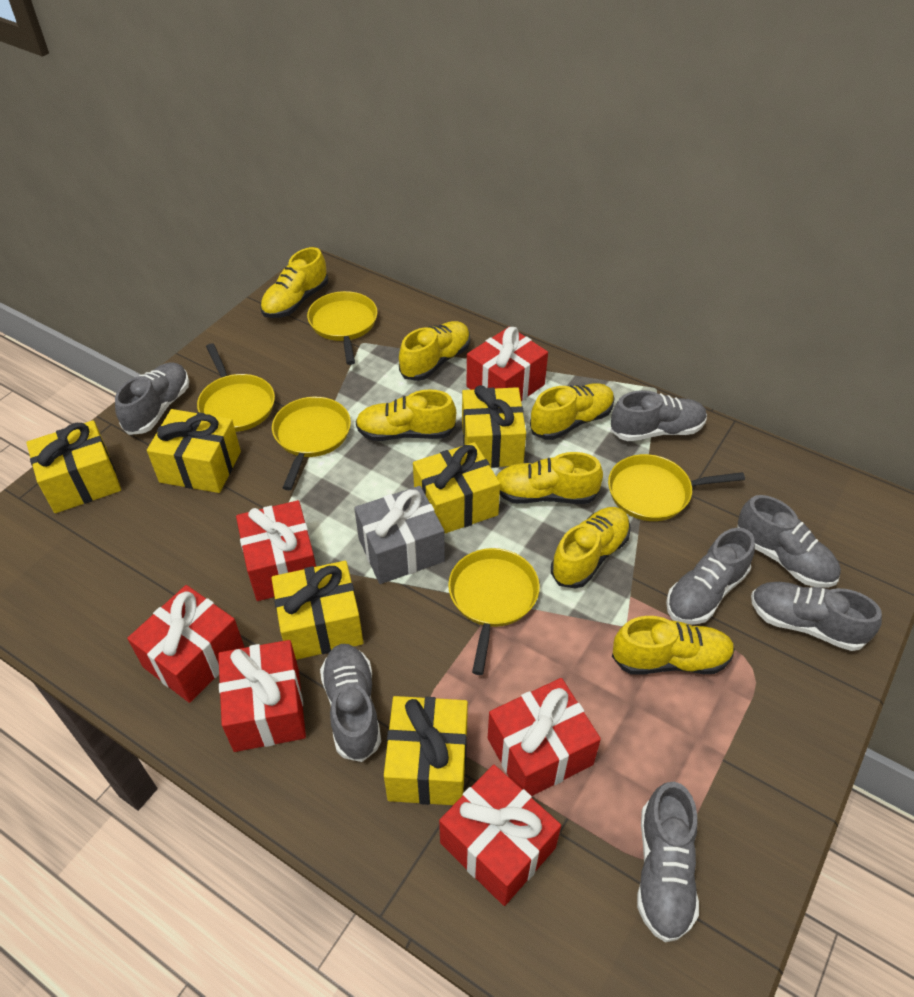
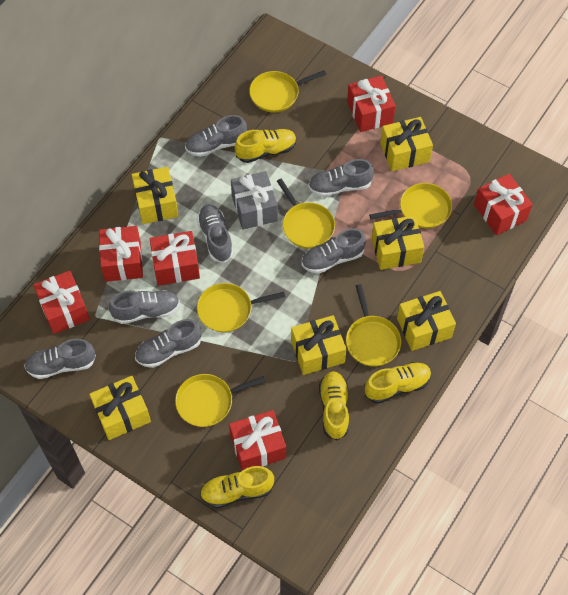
yellow pan: [197,343,275,432] [272,397,351,490] [307,291,377,365] [448,548,540,675] [608,454,745,521] = 5 -> [175,374,266,427] [197,283,285,332] [249,70,326,113] [277,179,335,249] [346,284,401,366] [369,183,452,228] = 6
yellow shoe: [261,247,328,318] [355,390,456,441] [399,321,470,381] [497,452,603,504] [530,383,615,440] [551,507,631,589] [612,616,735,674] = 7 -> [200,466,274,508] [235,129,297,163] [319,371,349,440] [365,362,431,404] = 4

